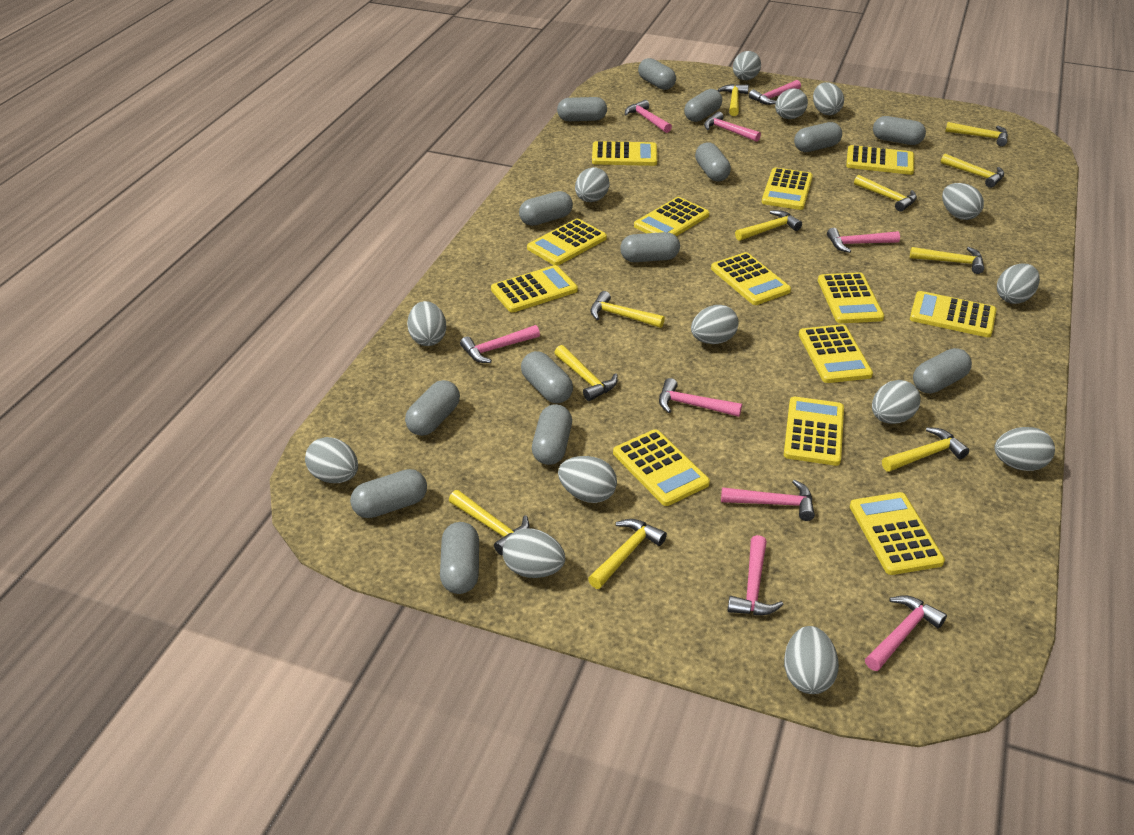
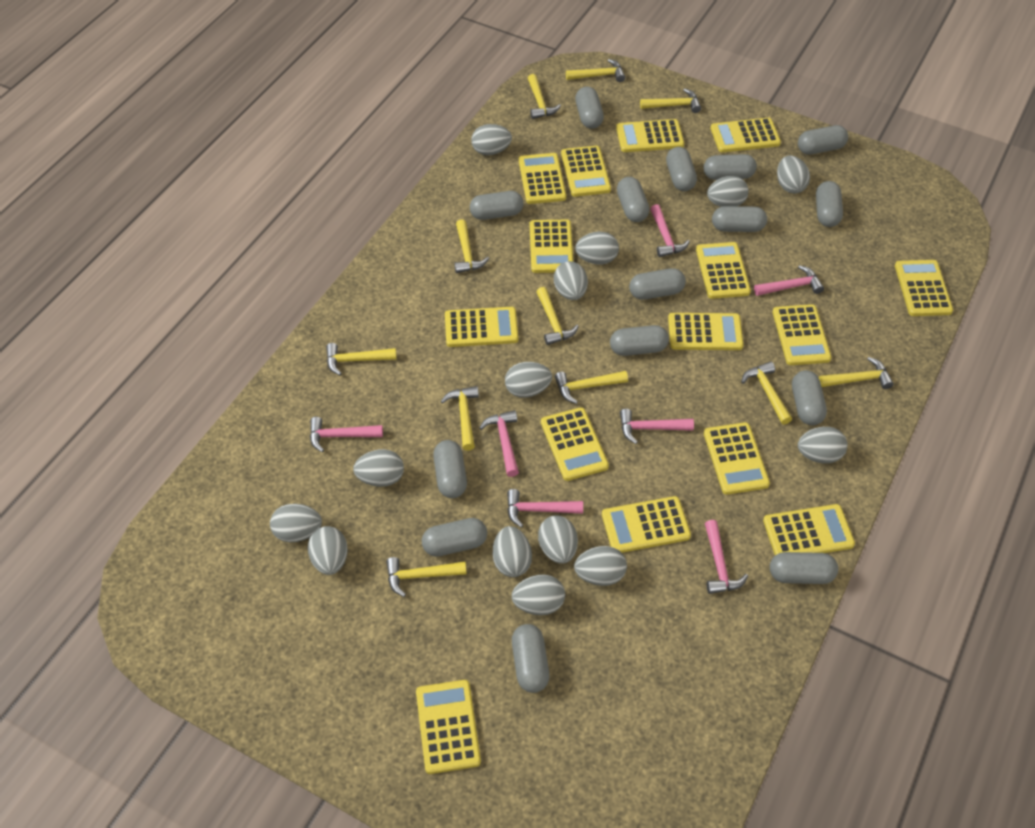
grey capsule: [350,469,427,518] [405,380,460,436] [440,522,479,594] [519,191,573,226] [521,351,573,403] [532,404,572,465] [557,97,607,121] [620,232,680,262] [638,58,676,90] [684,89,722,122] [695,143,731,181] [794,122,842,152] [873,116,926,145] [913,348,972,394] = 14 -> [422,518,487,557] [433,440,467,498] [470,191,523,220] [512,624,549,693] [575,87,604,129] [610,325,669,356] [617,177,649,222] [629,268,686,300] [666,147,697,191] [704,154,757,180] [712,206,767,232] [770,552,838,584] [792,370,827,425] [798,125,848,155] [816,181,843,227] = 15
pink hammer: [460,325,540,363] [625,100,672,133] [659,378,742,417] [704,111,761,142] [721,480,815,521] [727,535,784,615] [749,80,801,105] [827,228,900,253] [865,595,947,671] = 9 -> [310,417,383,452] [479,410,519,477] [507,489,583,528] [620,409,694,444] [650,204,690,257] [705,520,748,594] [754,265,824,296] = 7
yellow calculator: [491,265,578,313] [527,219,607,266] [592,141,657,166] [613,429,710,506] [634,197,709,236] [711,252,791,305] [762,168,813,210] [784,397,844,466] [799,324,873,383] [818,272,884,324] [846,145,914,175] [850,492,945,575] [910,291,997,337] = 13 -> [416,680,481,774] [445,307,519,347] [519,153,566,204] [530,220,574,273] [541,407,609,481] [561,146,611,197] [602,496,691,553] [616,119,684,152] [668,313,744,350] [696,242,751,299] [704,422,770,495] [711,118,781,152] [763,504,855,555] [773,304,831,365] [895,260,953,316] = 15

